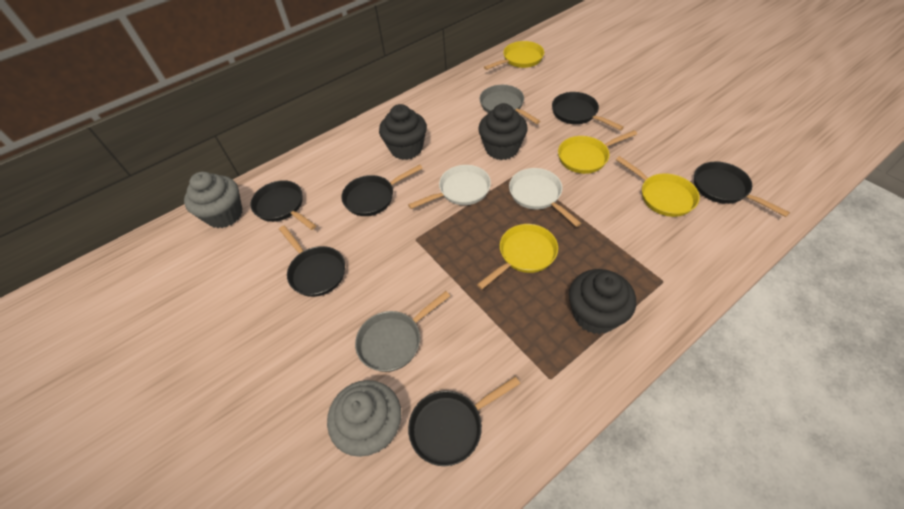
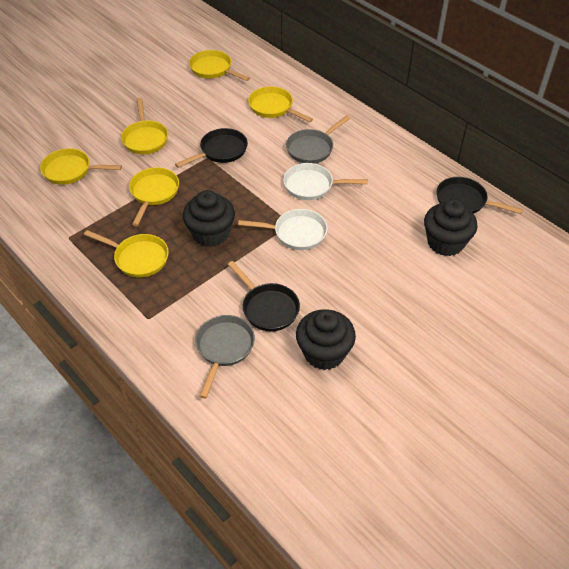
black pan: [250,180,316,230] [279,226,345,297] [341,164,423,216] [408,376,520,466] [552,92,624,130] [694,162,790,217] = 6 -> [175,128,248,168] [227,261,300,331] [437,177,523,214] = 3
grey cupcake: [184,172,242,228] [327,380,401,457] = 2 -> none = 0
yellow pan: [477,224,558,289] [484,41,544,70] [558,130,637,174] [616,156,700,217] = 4 -> [40,148,122,185] [84,230,169,277] [121,98,168,154] [129,167,179,226] [189,50,250,81] [248,86,313,122] = 6

